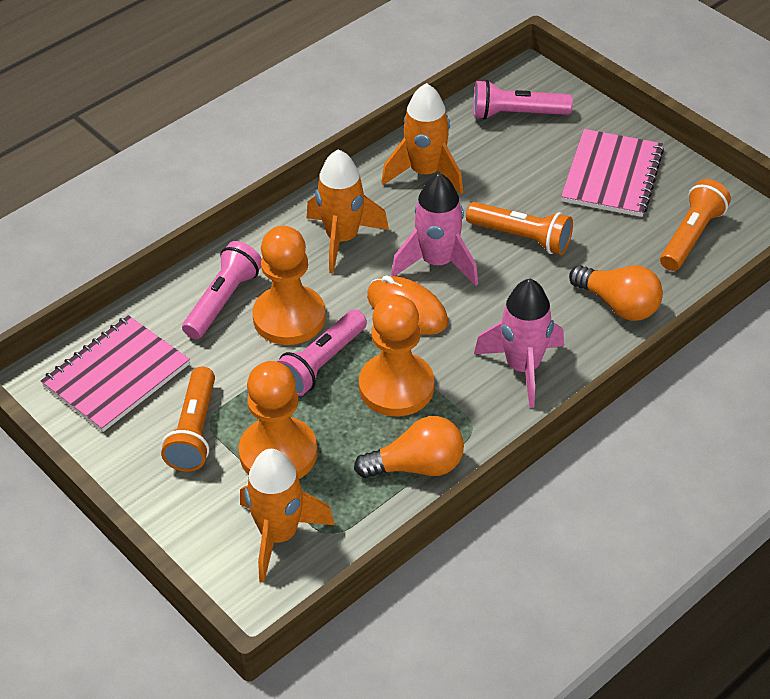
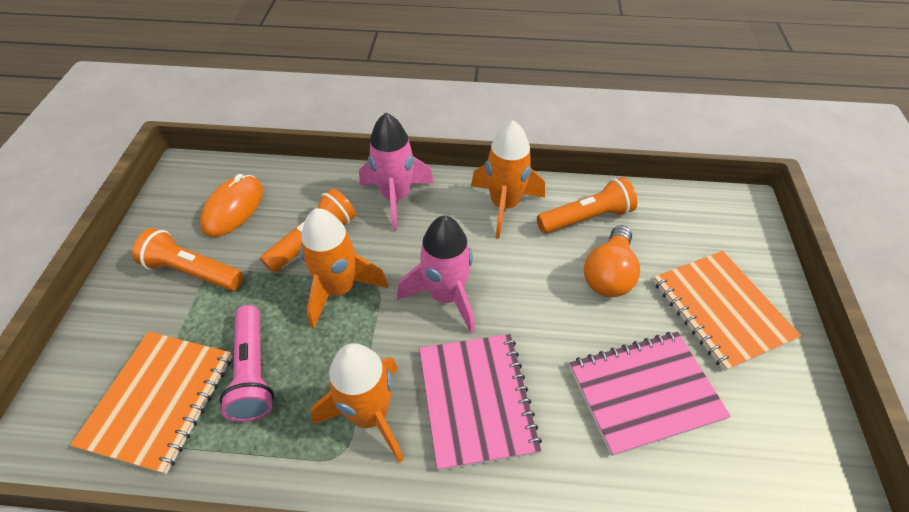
orange light bulb: [354,416,464,478] [569,265,663,321] = 2 -> [584,225,640,297] = 1
orange notebook: none = 0 -> [70,332,232,474] [653,251,801,371] = 2
orange pawn: [239,361,317,479] [252,226,326,345] [359,295,434,416] = 3 -> none = 0
pink flashlight: [182,241,262,339] [277,310,367,396] [473,80,573,120] = 3 -> [220,305,274,422] = 1

